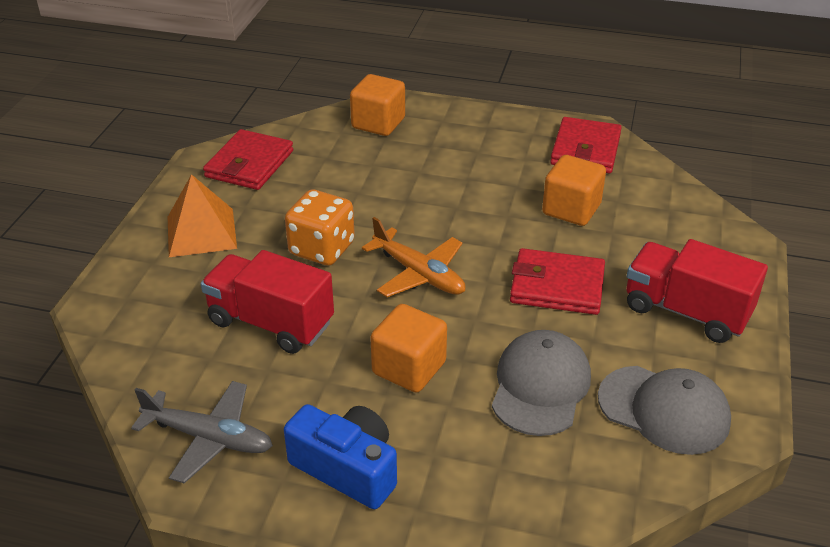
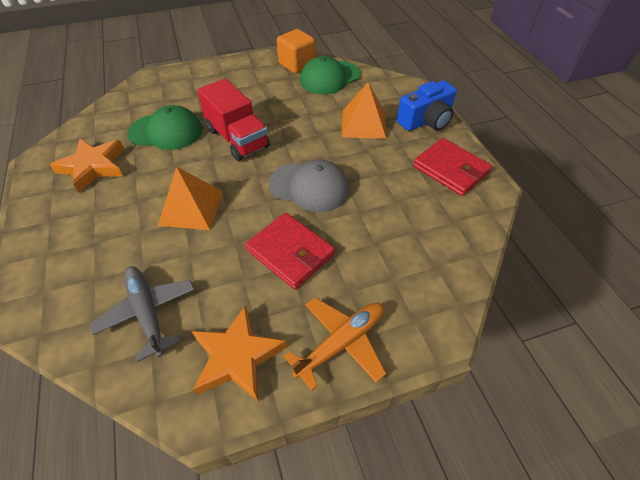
green cap: none = 0 -> [127,105,203,150] [300,56,360,95] = 2
grey cap: [492,330,591,436] [598,366,731,455] = 2 -> [269,160,350,212] = 1
orange cube: [350,74,405,136] [370,304,447,393] [542,155,606,226] = 3 -> [277,29,315,73] = 1
orange dice: [285,190,355,265] = 1 -> none = 0
orange pyramid: [168,174,237,257] = 1 -> [158,167,223,230] [342,83,386,139] = 2
orange star: none = 0 -> [50,139,124,193] [191,305,287,401] = 2
red truck: [201,250,334,354] [626,239,768,343] = 2 -> [197,78,270,161] = 1
red wallet: [203,129,293,190] [510,248,605,315] [550,117,622,173] = 3 -> [245,212,335,289] [413,138,492,196] = 2

